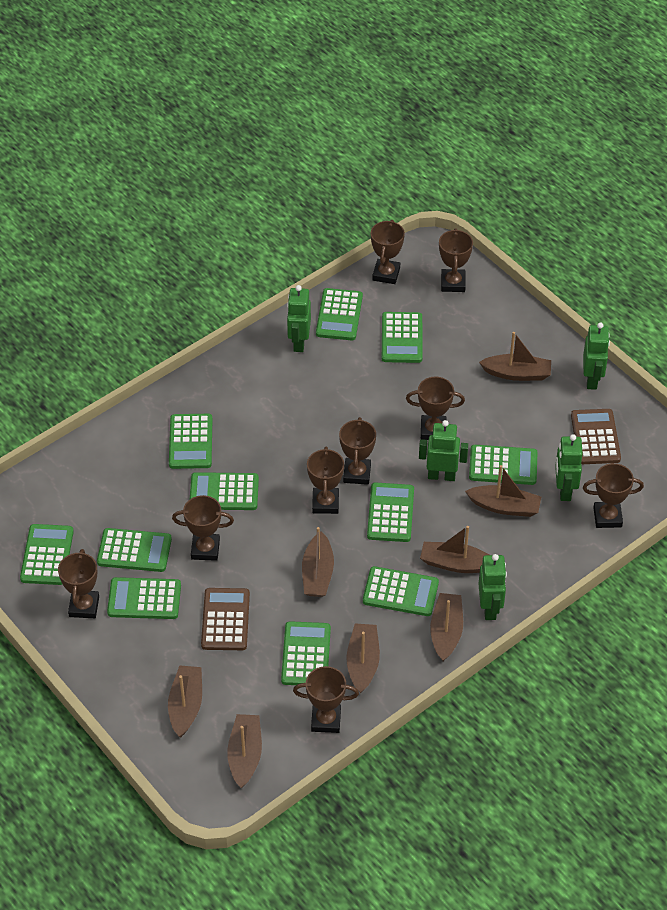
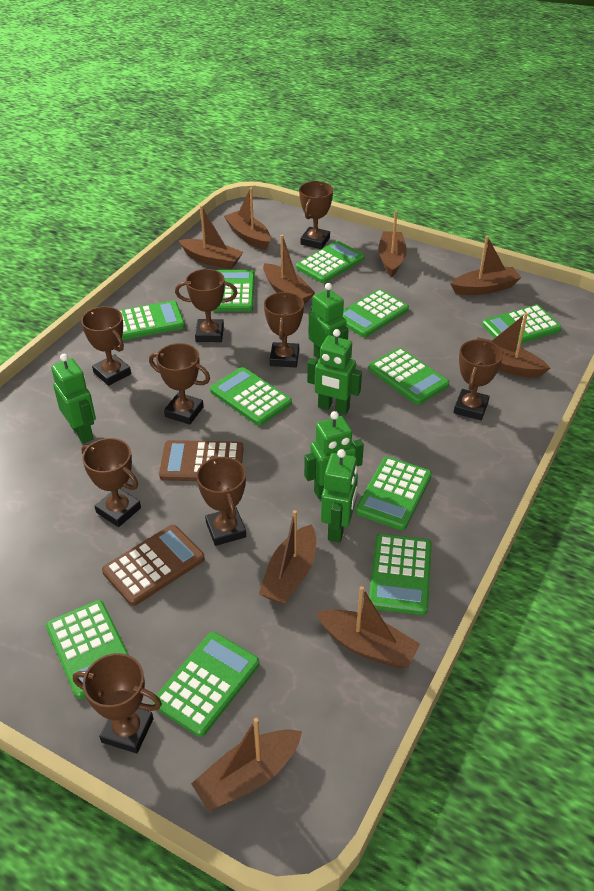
brown boat: [168,665,202,737] [227,714,262,788] [302,527,334,597] [346,624,380,693] [420,526,489,573] [430,593,463,661] [465,465,541,517] [479,332,551,381] = 8 -> [179,205,243,269] [191,718,302,811] [224,188,271,250] [259,510,316,604] [263,235,315,304] [316,586,420,669] [378,211,407,277] [451,236,521,295] [477,313,550,378] = 9

